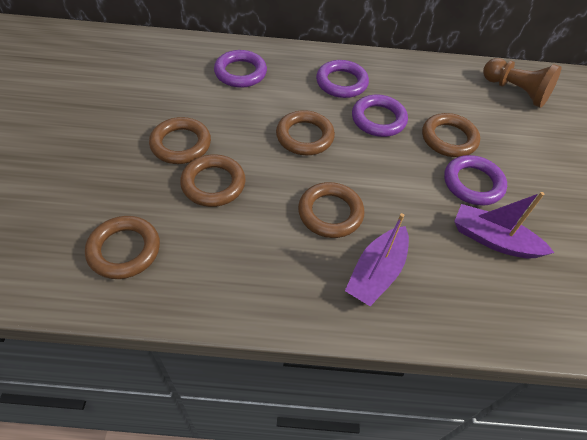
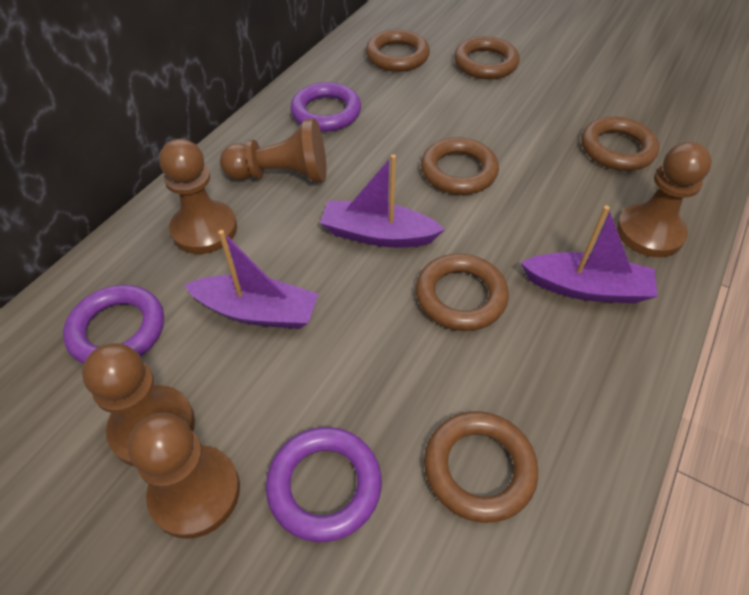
brown pawn: [483,58,562,108] = 1 -> [82,343,195,467] [128,413,240,539] [159,139,237,254] [220,118,327,183] [616,142,712,257] = 5
purple boat: [345,213,409,306] [454,192,554,259] = 2 -> [184,230,318,329] [320,154,445,247] [521,206,658,304] = 3
purple ring: [214,50,267,88] [316,60,369,98] [352,95,408,137] [444,155,507,206] = 4 -> [63,285,164,364] [266,427,382,542] [290,82,361,132] = 3

